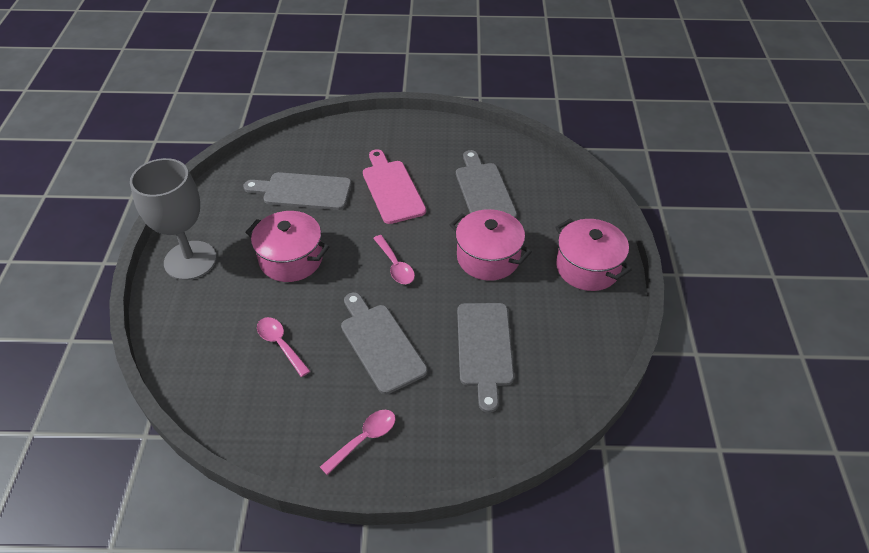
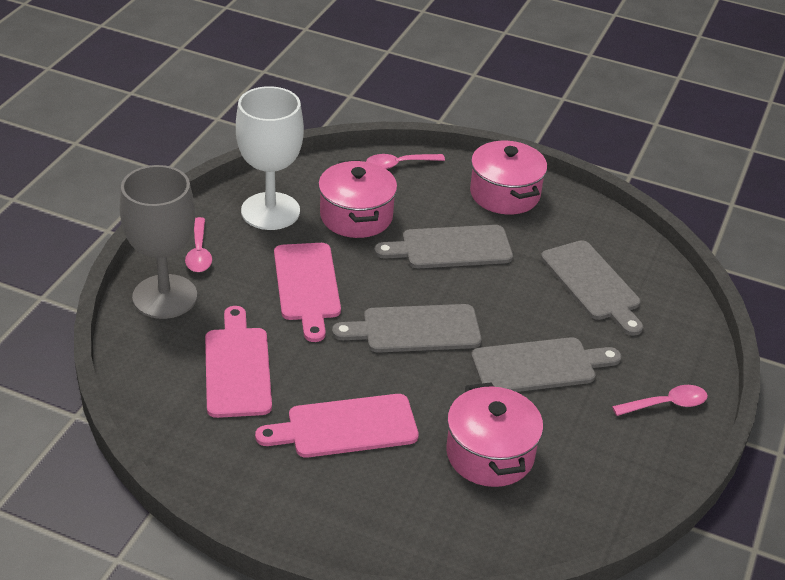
pink cutting board: [363,149,426,224] = 1 -> [205,306,272,418] [255,394,419,458] [274,243,341,342] = 3
white goblet: none = 0 -> [236,86,304,230] = 1

